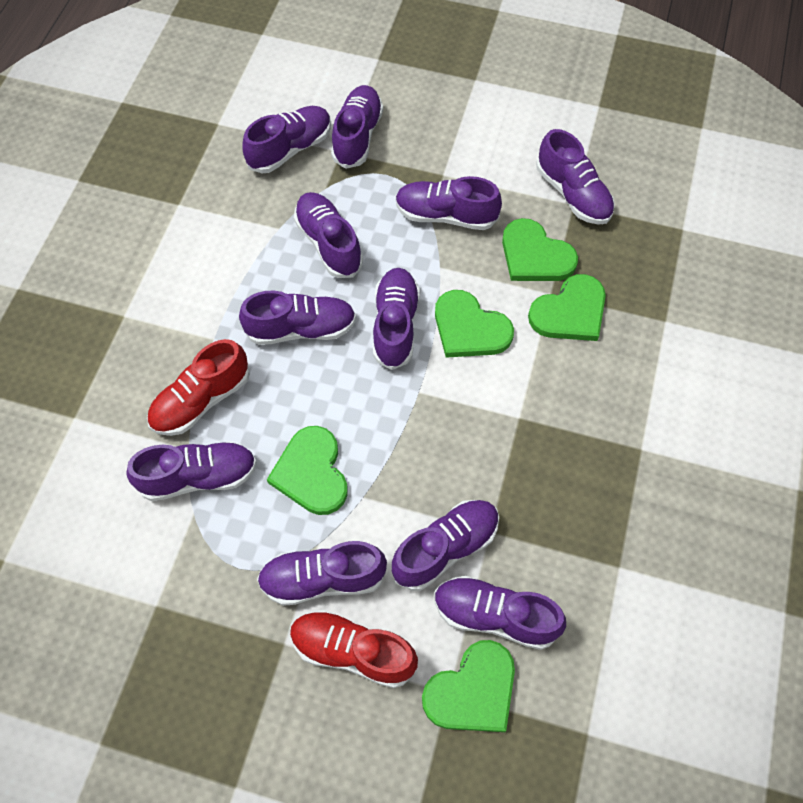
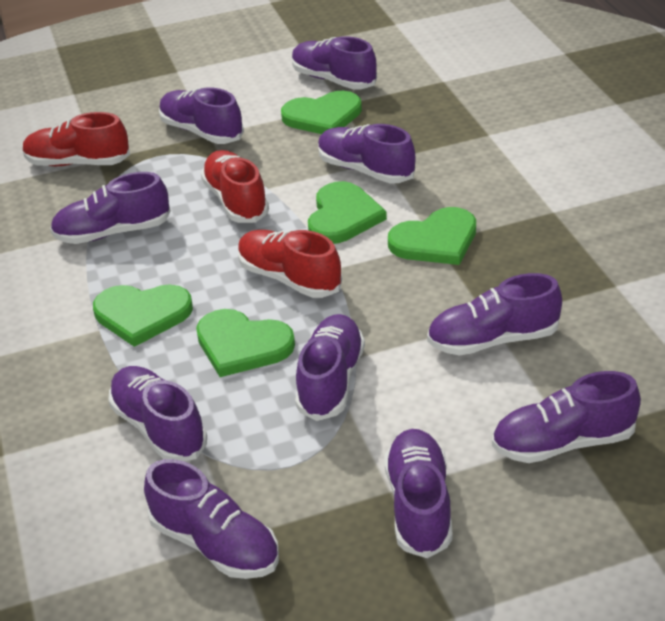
purple shoe: [126,441,257,501] [239,290,356,345] [243,106,331,173] [257,541,387,606] [294,192,363,278] [331,85,383,169] [373,268,420,370] [392,500,499,591] [395,176,502,230] [434,576,566,650] [536,129,615,225] = 11 -> [50,172,171,244] [108,366,207,461] [144,459,279,579] [159,87,244,144] [292,36,377,90] [295,314,365,421] [318,124,416,184] [384,429,453,558] [427,273,562,355] [492,371,641,463] = 10
red shoe: [147,339,250,436] [290,610,418,688] = 2 -> [23,112,130,166] [201,150,269,223] [238,230,342,298] = 3

